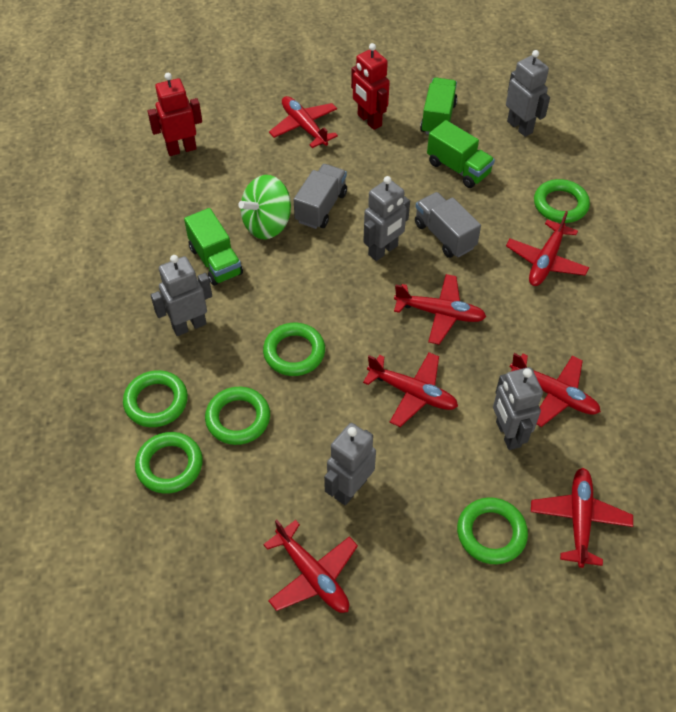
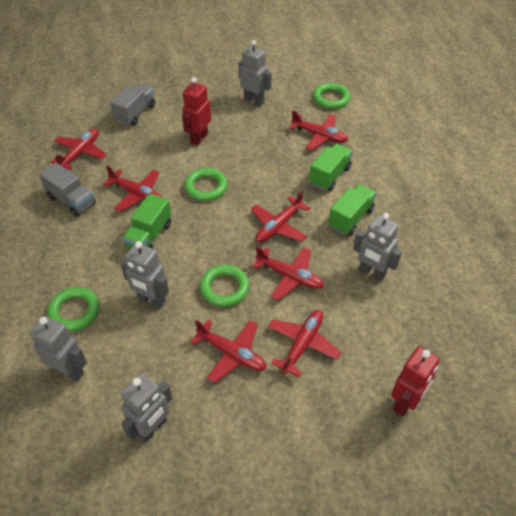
green ring: [123,370,188,427] [135,432,203,494] [205,387,270,445] [263,323,325,376] [457,497,528,564] [534,179,590,223] = 6 -> [47,287,100,332] [184,168,228,201] [200,265,250,307] [313,83,351,109] = 4
green spinning top: [238,175,291,239] = 1 -> none = 0

